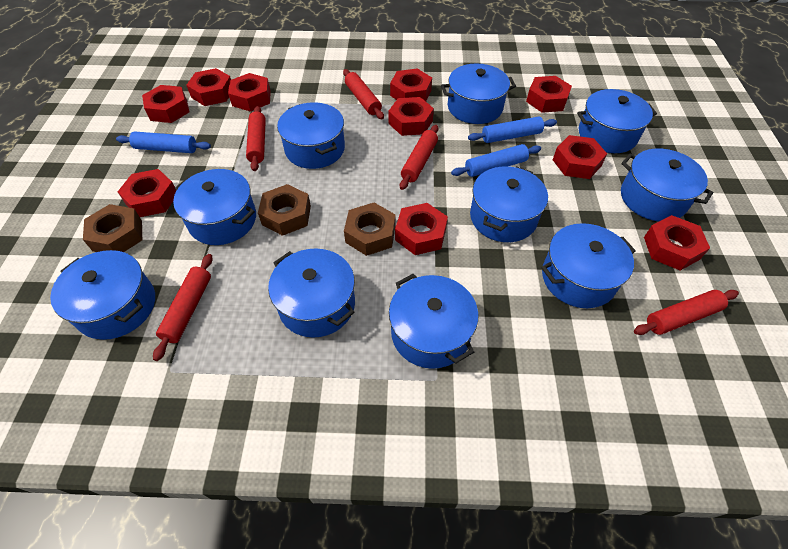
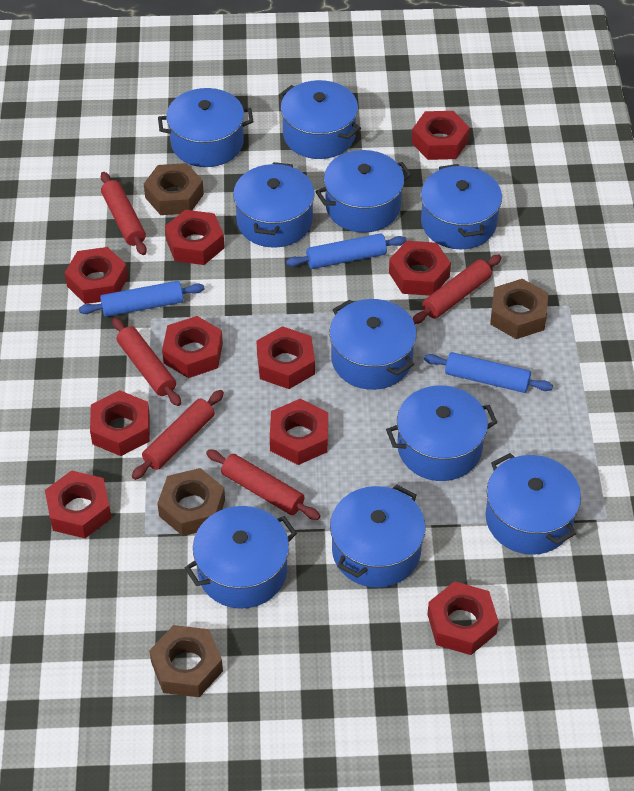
brown nut: [83,204,142,252] [258,184,311,236] [344,203,396,256] = 3 -> [144,163,204,215] [149,625,223,697] [157,468,225,536] [490,279,548,339] = 4

